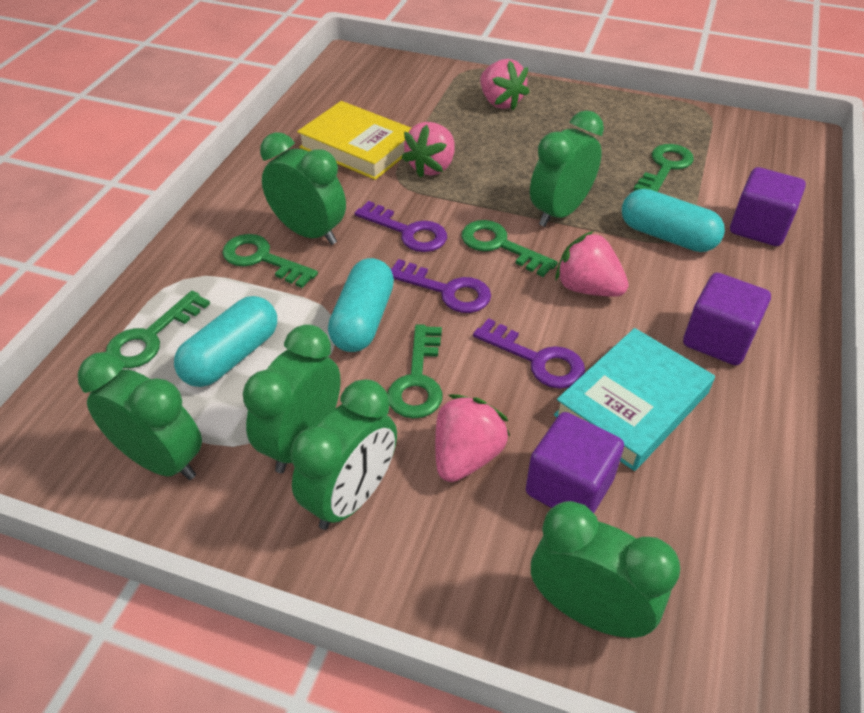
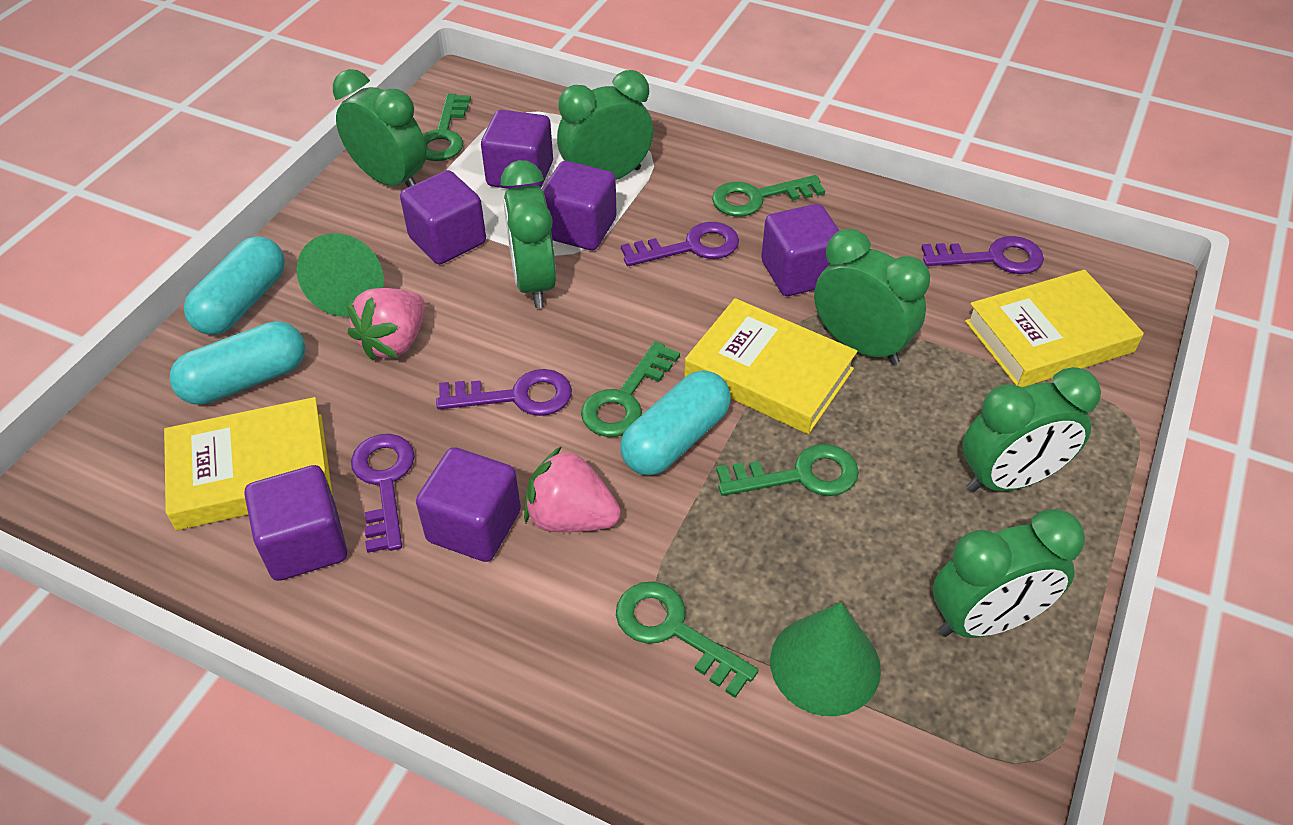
green cone: none = 0 -> [296,233,384,317] [770,602,881,716] = 2
pink strawberry: [402,122,455,178] [435,394,510,482] [480,59,530,110] [555,231,629,297] = 4 -> [347,288,425,361] [524,446,621,532] = 2
purple cube: [526,412,624,513] [683,273,771,365] [730,167,806,246] = 3 -> [244,465,347,581] [400,170,486,264] [416,447,521,562] [481,110,553,189] [542,161,617,250] [761,204,840,296] = 6
purple key: [354,201,447,252] [390,259,491,313] [473,318,585,389] = 3 -> [351,434,415,553] [436,369,572,416] [621,222,739,266] [921,236,1044,274] = 4
turquoise book: [554,328,715,471] = 1 -> none = 0
yellow book: [297,101,411,180] = 1 -> [164,397,333,531] [684,298,858,434] [965,269,1144,388] = 3

